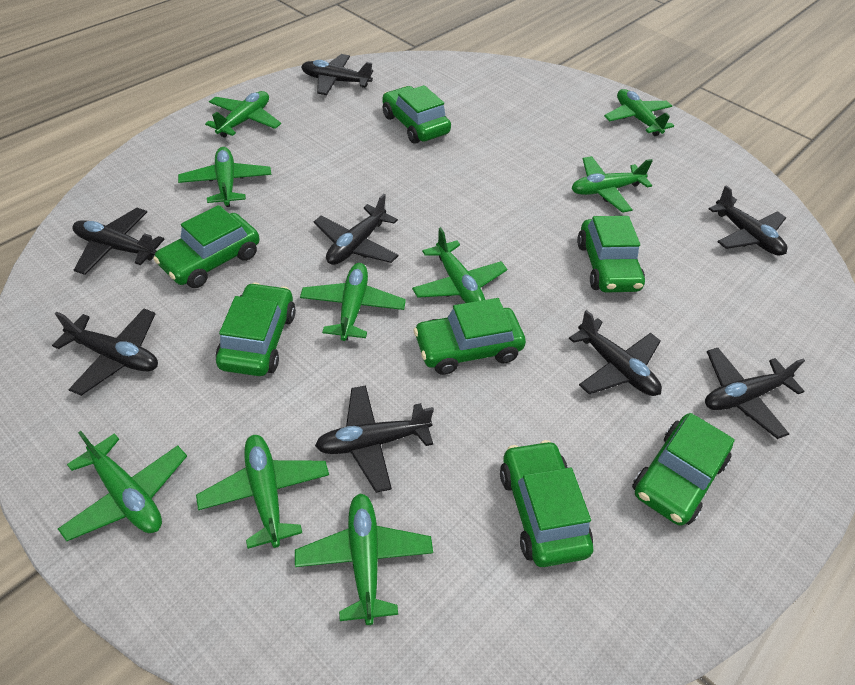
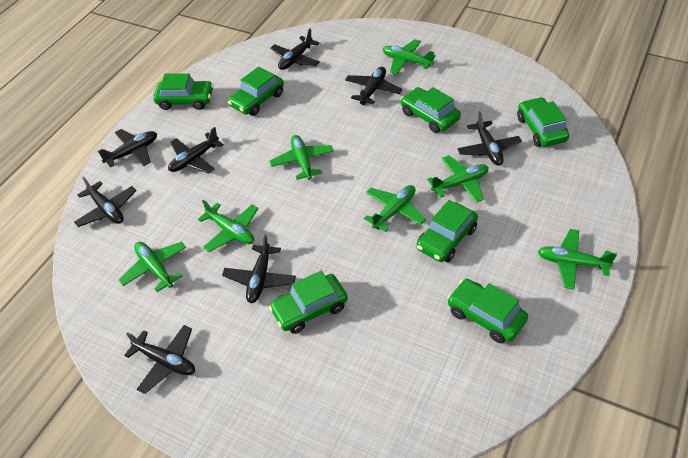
green plane: [58,431,187,541] [178,147,271,207] [196,435,329,549] [205,91,281,137] [295,493,433,625] [300,263,406,341] [412,227,507,303] [572,156,653,213] [604,89,674,136] = 9 -> [119,242,186,292] [198,200,258,252] [270,135,334,180] [364,185,426,232] [383,39,436,74] [427,155,489,203] [538,229,617,290] = 7

